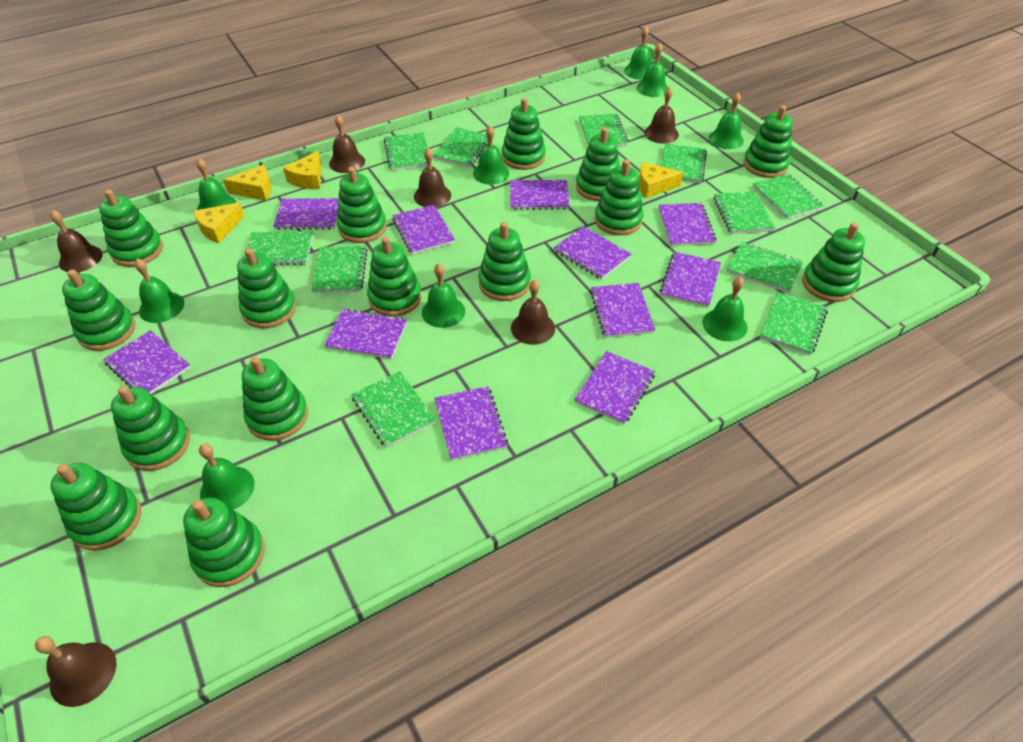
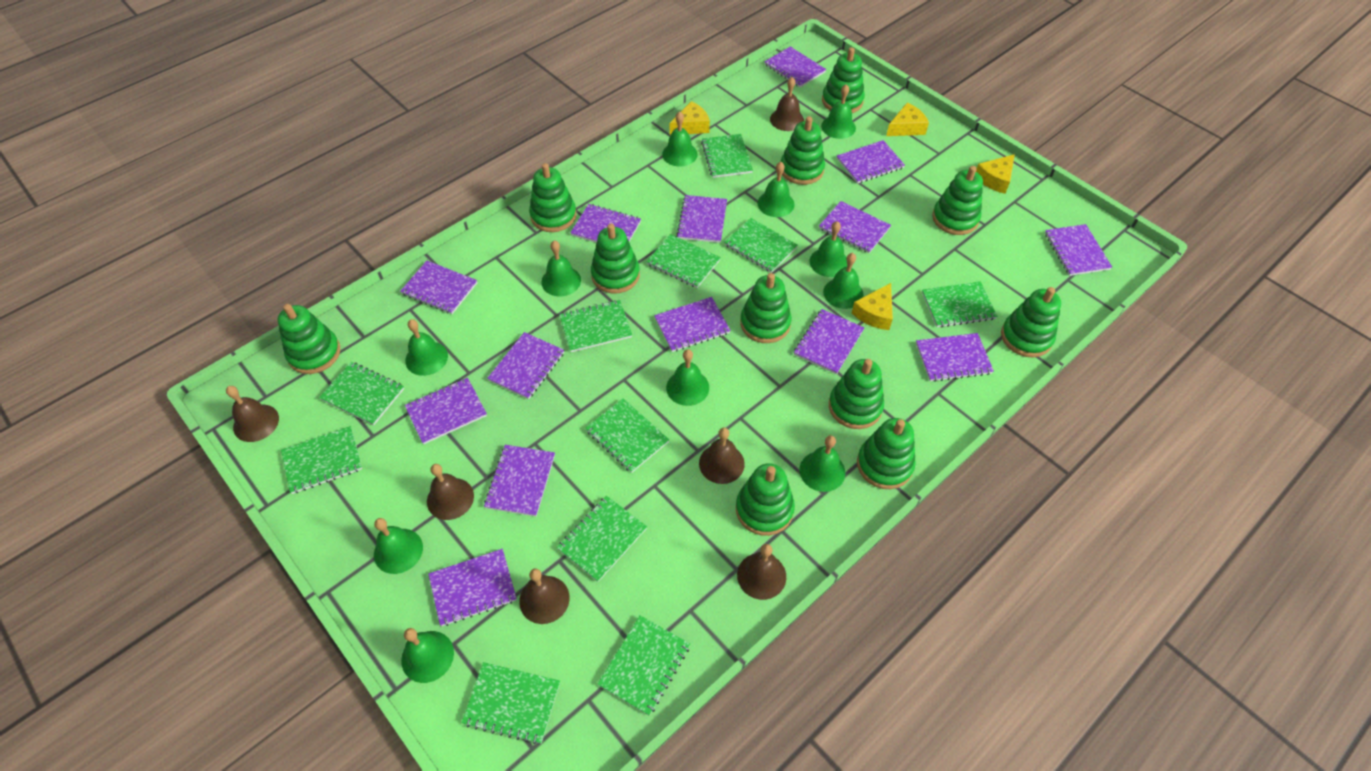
green bell: [134,259,184,323] [196,158,236,210] [199,444,255,510] [422,263,465,328] [473,126,509,185] [624,26,652,80] [637,43,668,97] [702,276,747,341] [709,92,744,149] = 9 -> [374,518,423,574] [401,628,454,683] [405,319,448,376] [541,240,581,296] [662,112,698,167] [666,349,709,406] [758,162,795,217] [800,435,845,492] [810,221,847,277] [821,84,856,139] [823,253,863,309] = 11
green stacking toy: [50,463,141,551] [62,269,135,351] [99,189,163,267] [111,386,190,471] [183,498,265,587] [237,248,296,328] [242,356,308,441] [337,167,387,243] [367,237,422,316] [478,222,531,301] [502,98,546,170] [576,127,620,201] [594,160,643,235] [743,105,793,178] [802,223,865,302] = 15 -> [277,304,340,374] [529,163,577,232] [591,224,640,294] [736,463,795,536] [740,273,792,343] [781,116,825,185] [822,47,865,113] [829,359,884,429] [857,418,916,489] [932,166,983,235] [1001,287,1061,357] = 11
purple notebook: [103,330,191,394] [273,198,339,230] [324,309,407,359] [392,205,455,254] [435,386,508,461] [510,180,569,210] [554,226,631,280] [574,351,655,424] [590,283,655,338] [659,203,716,246] [660,252,721,307] = 11 -> [400,261,477,314] [405,378,487,444] [428,549,517,626] [484,445,555,517] [487,332,564,399] [570,204,641,243] [654,297,731,352] [677,195,727,243] [764,46,826,88] [794,309,864,374] [819,201,891,253] [837,140,905,184] [916,333,994,382] [1045,224,1112,276] = 14

